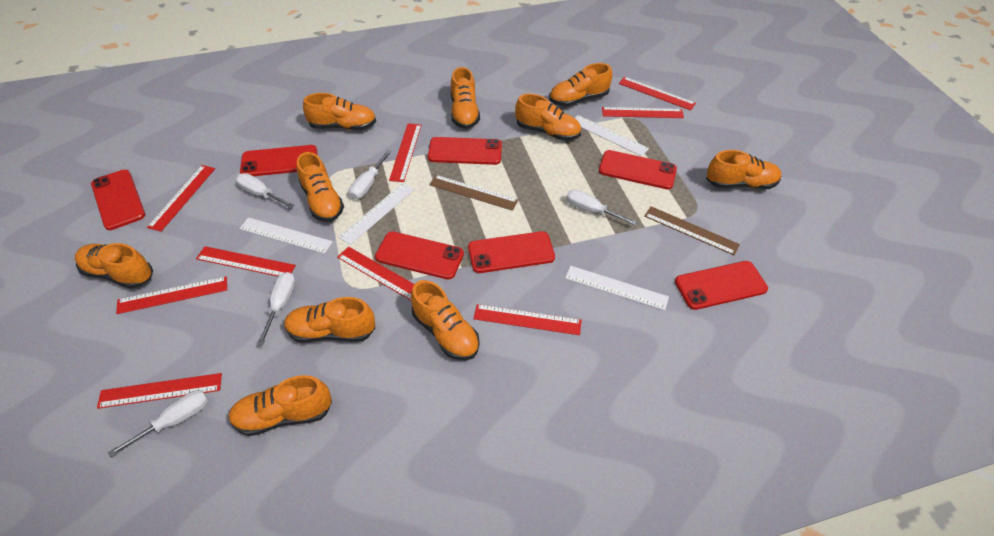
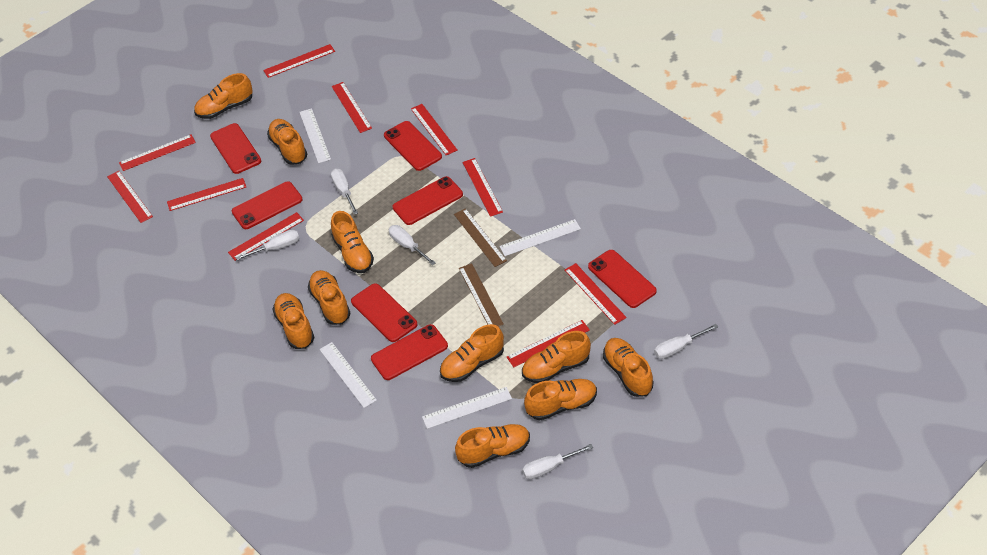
red ruler: [97,373,222,409] [116,277,227,314] [147,165,215,232] [196,246,296,277] [337,246,414,300] [389,123,422,182] [473,304,582,335] [602,107,684,118] [619,77,696,111] = 9 -> [107,171,153,223] [119,134,196,171] [167,178,246,211] [228,212,304,261] [263,44,335,78] [332,82,372,133] [411,104,458,156] [462,158,503,217] [507,320,590,367] [565,263,627,325] = 10

